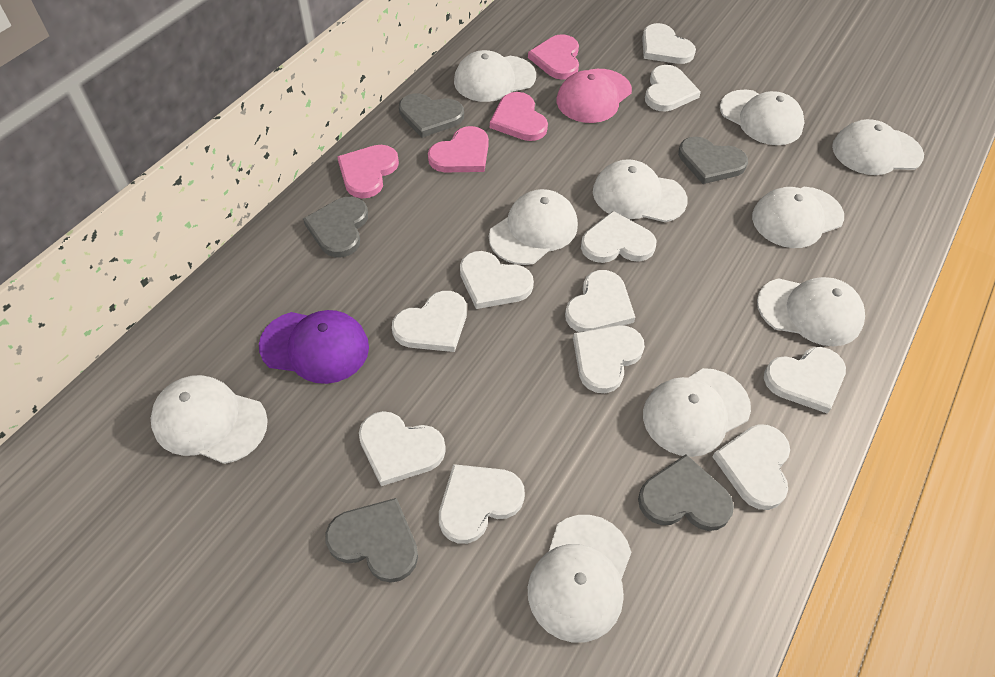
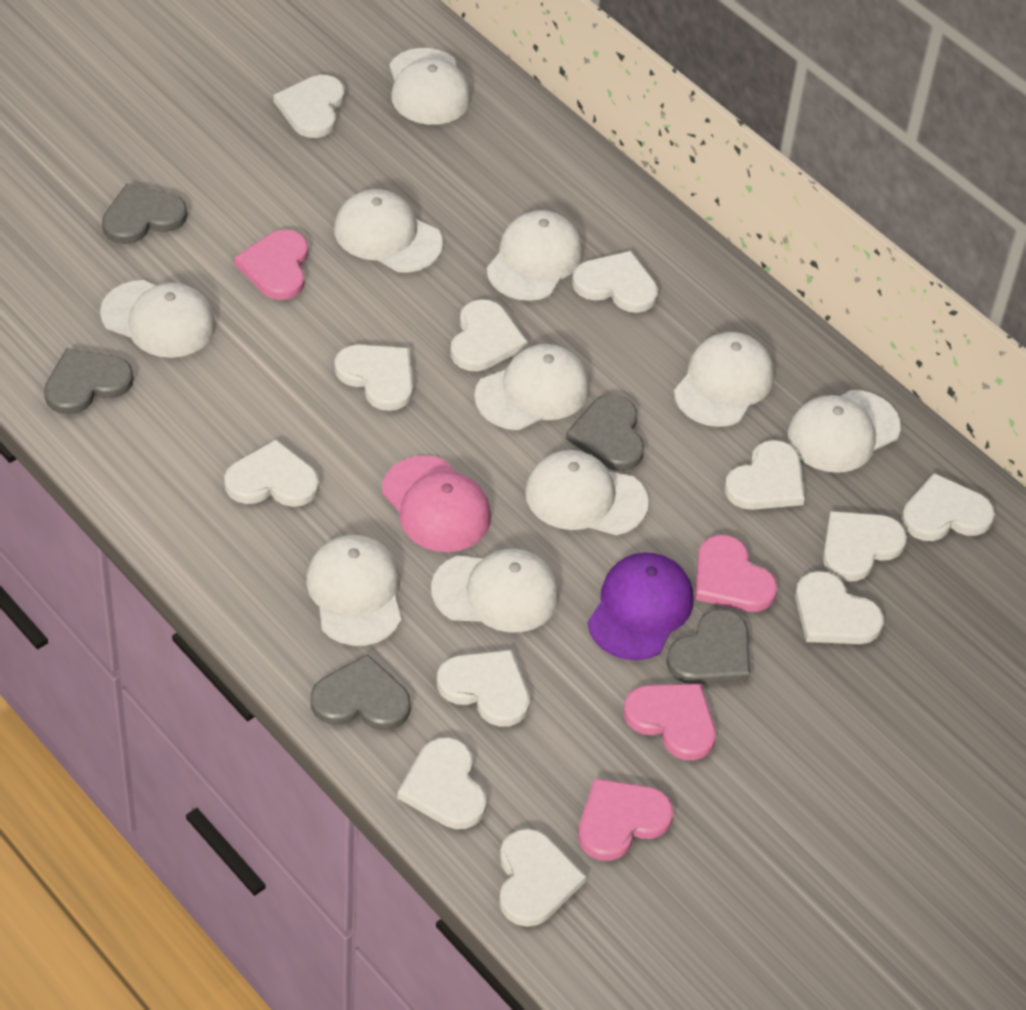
white heart: [359,411,446,486] [392,291,467,352] [439,464,525,544] [460,251,534,309] [565,270,635,332] [573,325,645,393] [581,211,656,263] [642,23,696,64] [645,65,701,112] [712,424,790,510] [764,347,846,414] = 11 -> [224,440,319,507] [273,75,344,138] [334,344,413,411] [397,737,487,829] [437,650,530,727] [451,299,527,371] [499,829,586,927] [572,251,658,313] [725,440,805,510] [795,571,884,644] [823,511,907,581] [902,473,995,541] = 12

